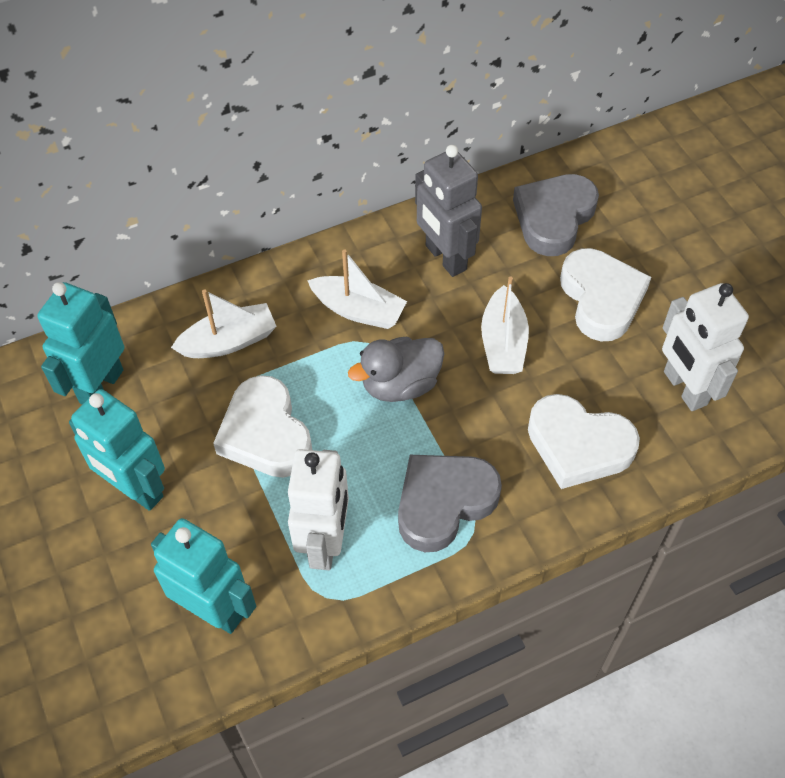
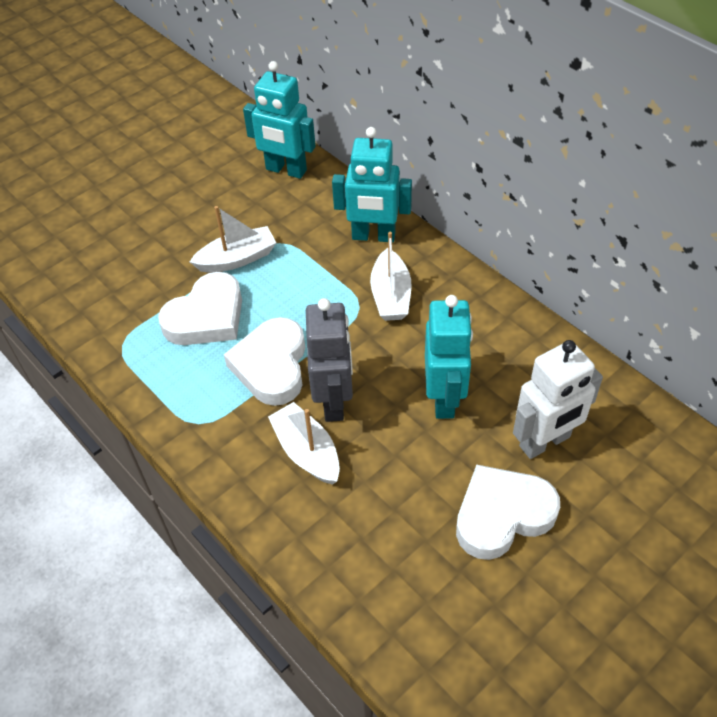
grey duck: [348,337,444,402] = 1 -> none = 0
grey heart: [398,455,502,552] [513,174,599,256] = 2 -> none = 0
white robot: [288,449,349,570] [662,283,749,411] = 2 -> [513,340,603,459] = 1

